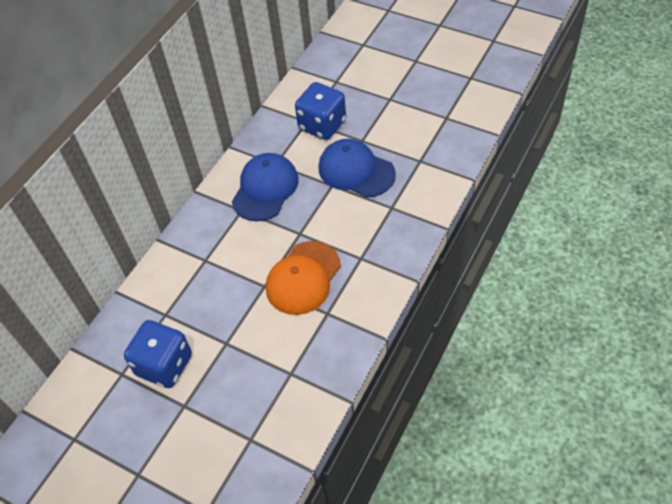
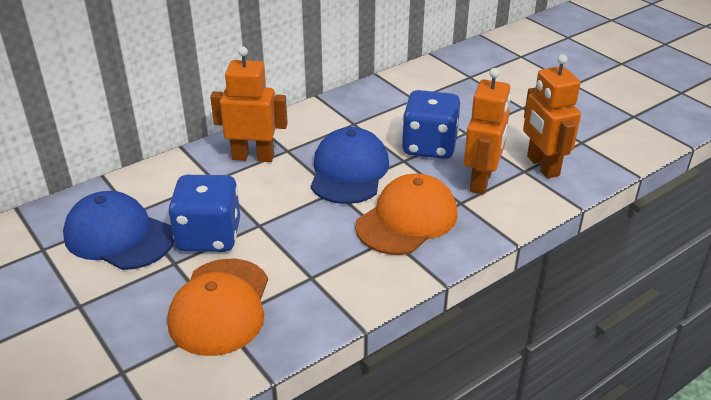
orange cap: [266,241,341,315] = 1 -> [168,259,268,356] [355,174,457,255] = 2
orange robot: none = 0 -> [210,46,288,162] [464,68,511,194] [523,54,581,179] = 3

